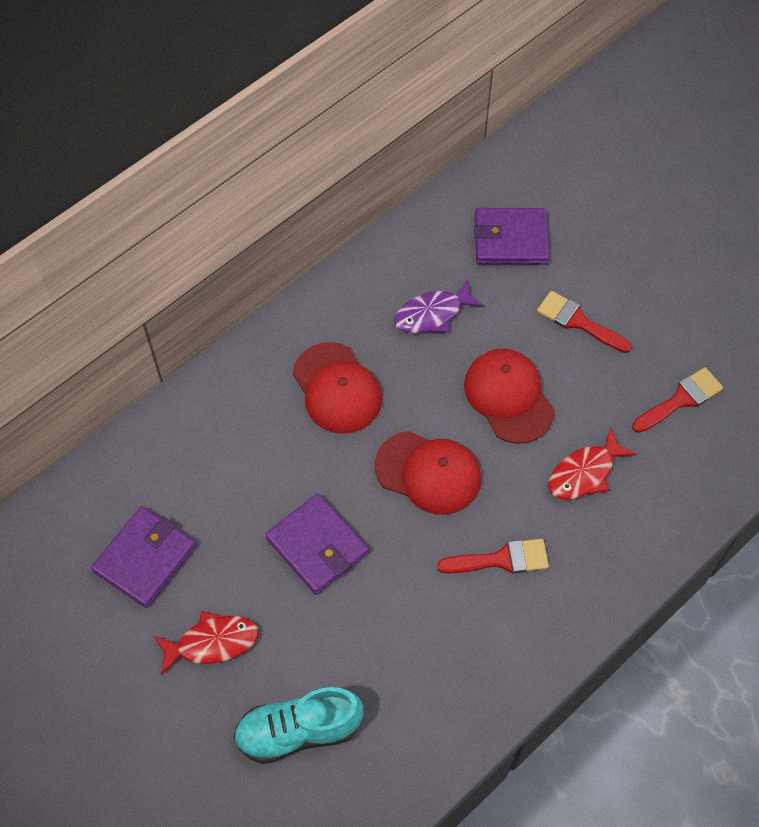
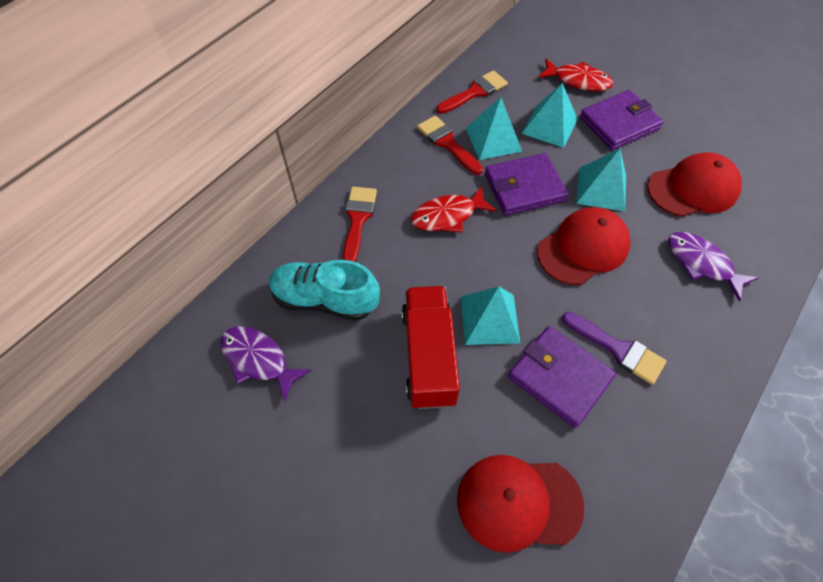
purple brush: none = 0 -> [562,312,666,385] = 1
purple fish: [394,279,484,333] = 1 -> [220,326,311,402] [668,232,759,301] = 2
red truck: none = 0 -> [402,286,460,409] = 1
turquoise pyramid: none = 0 -> [461,286,520,345] [466,97,522,160] [522,83,578,148] [576,148,626,211] = 4

